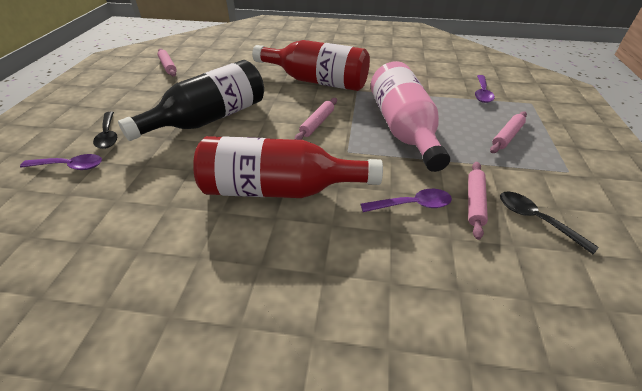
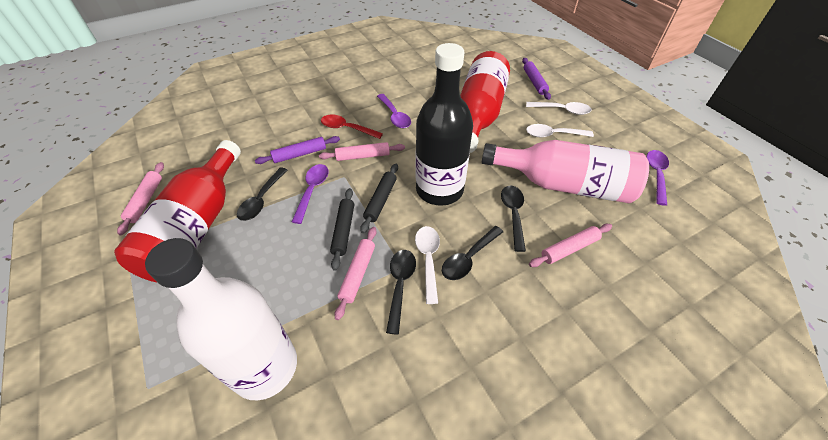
black rolling pin: none = 0 -> [330,188,354,271] [360,164,398,233] = 2
black spoon: [93,111,117,149] [500,192,599,254] = 2 -> [237,167,287,221] [386,250,416,335] [442,226,503,280] [501,186,526,252] = 4
purple rolling pin: none = 0 -> [255,136,340,164] [522,58,551,100] = 2
red spoon: none = 0 -> [321,115,383,139] = 1
white bottle: none = 0 -> [145,238,297,401] = 1
white spoon: none = 0 -> [415,226,440,304] [526,102,592,115] [526,124,594,137] = 3

